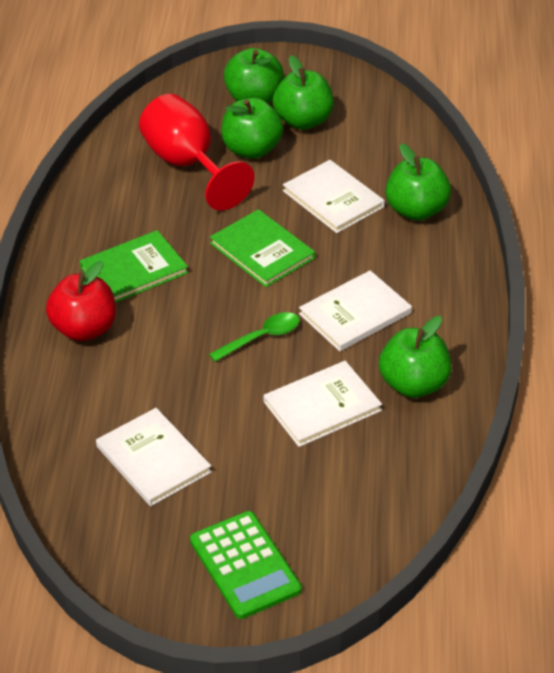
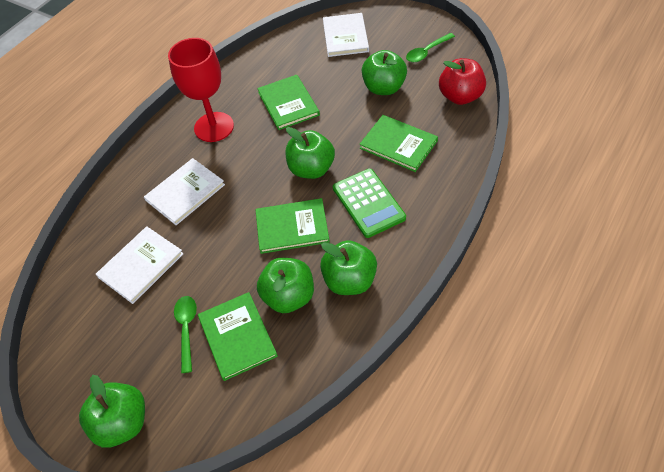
green book: [80,230,188,303] [210,209,315,287] = 2 -> [198,292,278,381] [255,198,330,254] [257,75,320,130] [359,115,438,172] = 4
green spoon: [209,312,300,362] = 1 -> [174,296,197,373] [406,33,455,62] = 2
white book: [96,408,212,506] [263,361,382,447] [283,160,385,233] [299,270,412,351] = 4 -> [96,226,183,304] [144,158,225,225] [323,13,369,57] = 3

